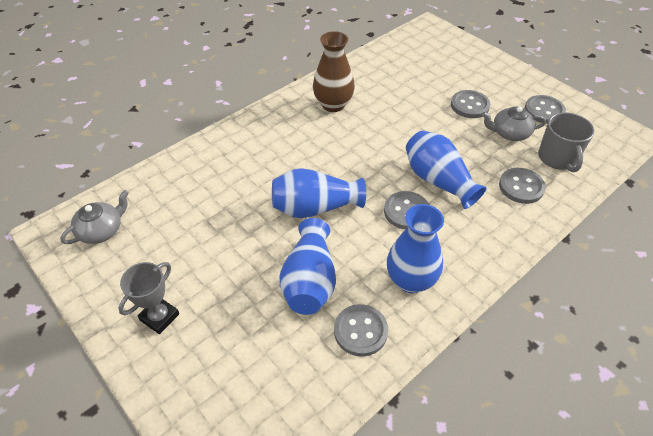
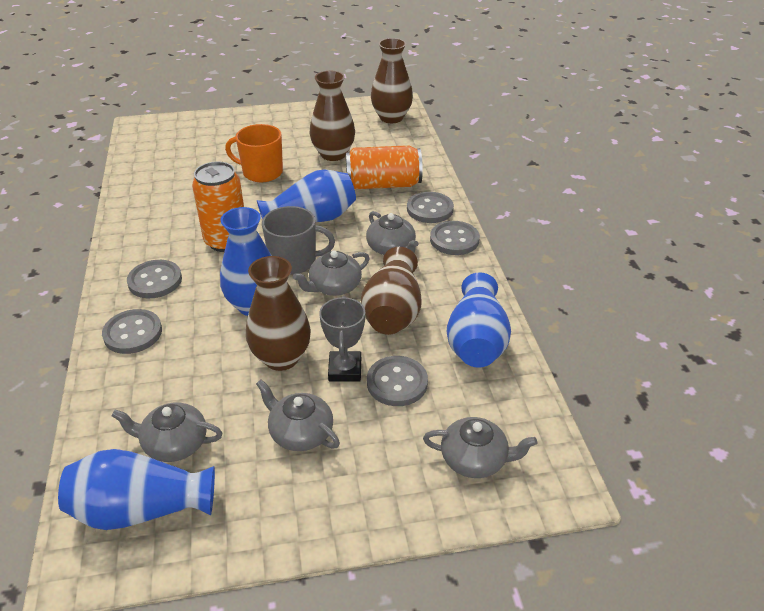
brown vase: [313,31,355,112] = 1 -> [246,256,311,371] [309,71,355,161] [361,247,422,335] [371,38,413,123] = 4
grey teapot: [60,190,129,244] [482,106,546,141] = 2 -> [112,402,223,462] [256,379,340,451] [293,250,370,296] [366,211,419,255] [423,417,537,478] = 5
orange can: none = 0 -> [192,162,244,252] [346,145,423,189] = 2
orange mug: none = 0 -> [225,124,283,182] = 1

